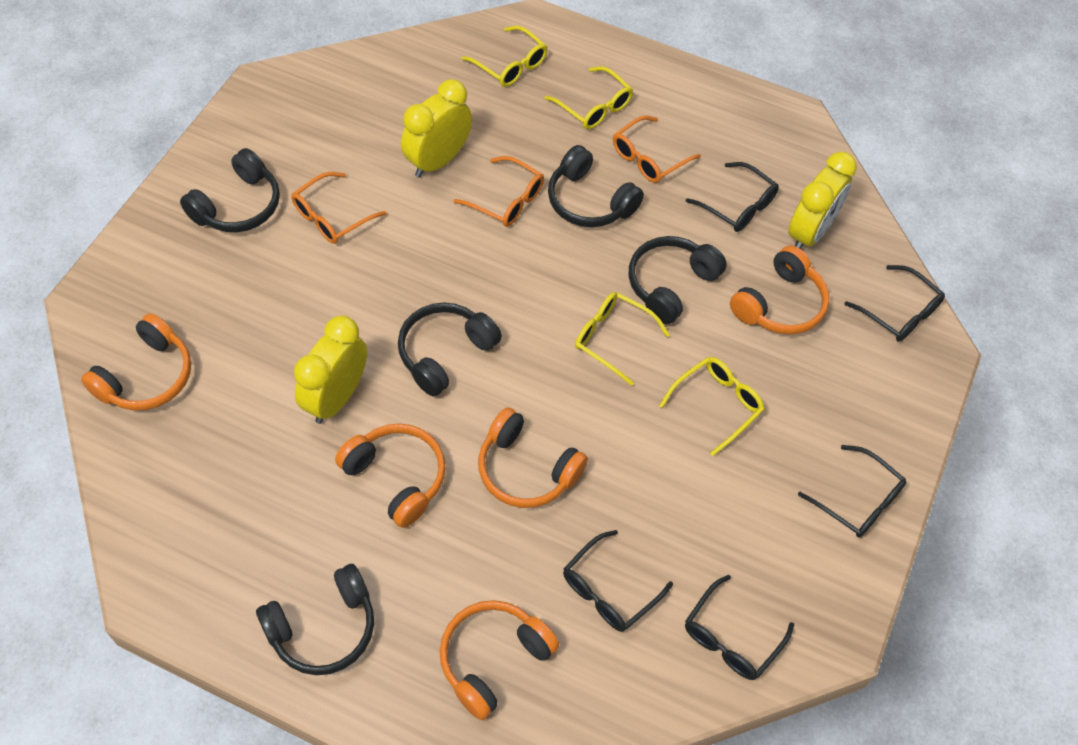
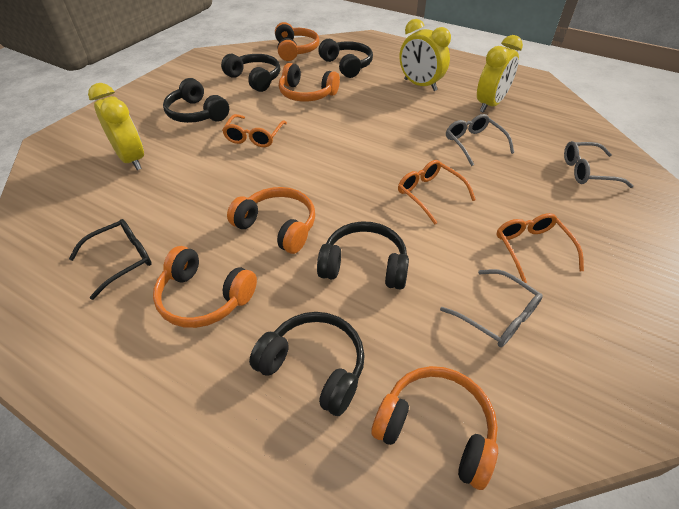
black glasses: [563,530,673,632] [685,575,794,680] [686,162,779,232] [798,445,906,538] [845,265,945,342] = 5 -> [69,219,152,300] = 1
grey glasses: none = 0 -> [440,269,543,347] [446,114,514,166] [564,141,633,188] = 3
yellow glasses: [462,26,548,87] [545,66,633,129] [575,292,670,386] [659,357,765,456] = 4 -> none = 0

